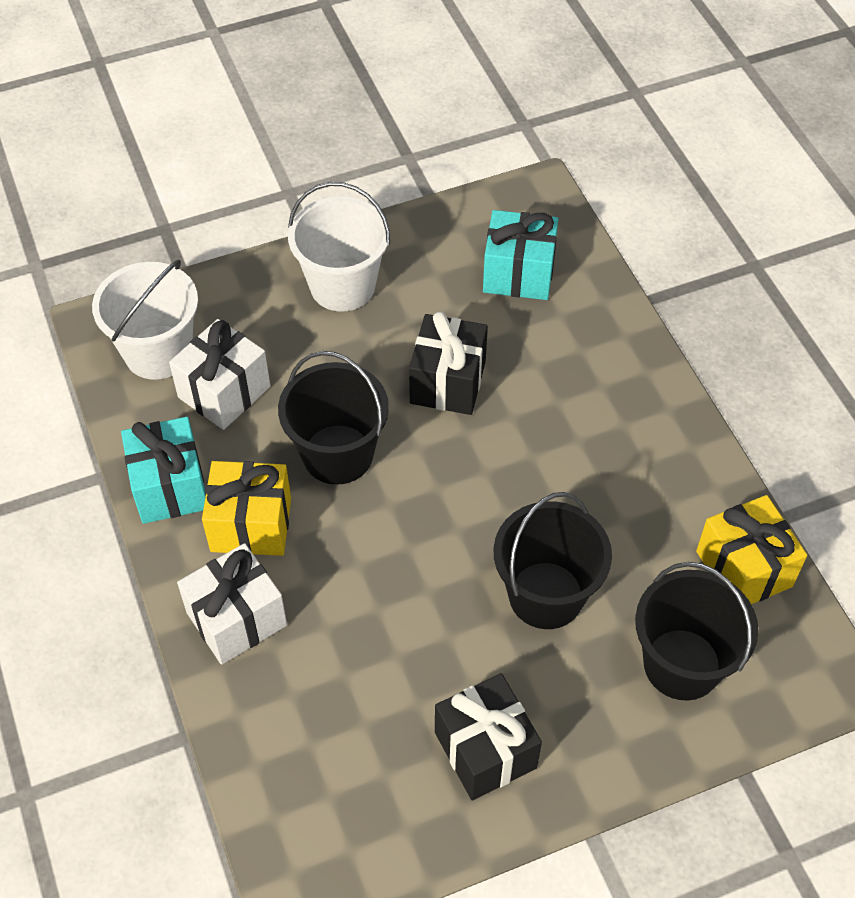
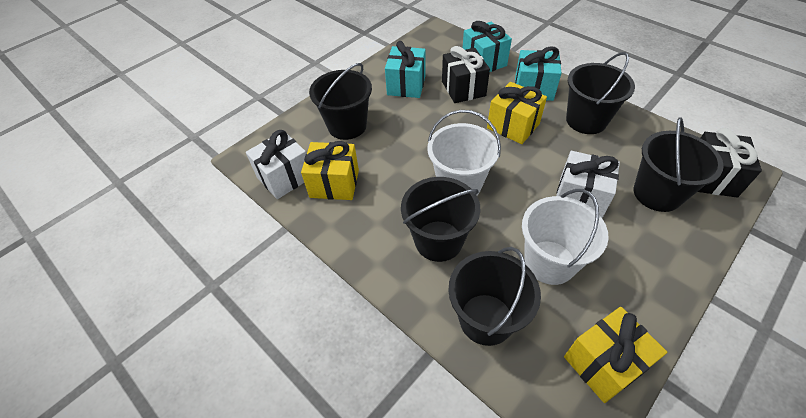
black bucket: [278,351,389,485] [494,492,612,629] [635,562,759,700] = 3 -> [309,63,372,140] [401,177,480,262] [448,247,541,346] [566,52,635,134] [634,117,724,212] = 5
turquoise gift: [121,417,206,524] [483,210,558,300] = 2 -> [385,41,426,98] [463,21,512,72] [515,46,562,101] = 3
yellow gift: [202,461,291,556] [696,495,807,604] = 2 -> [301,141,359,200] [487,82,547,144] [564,307,667,403] = 3

